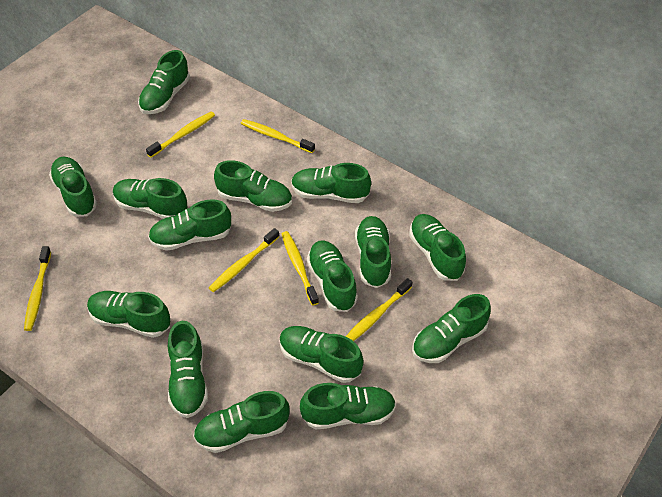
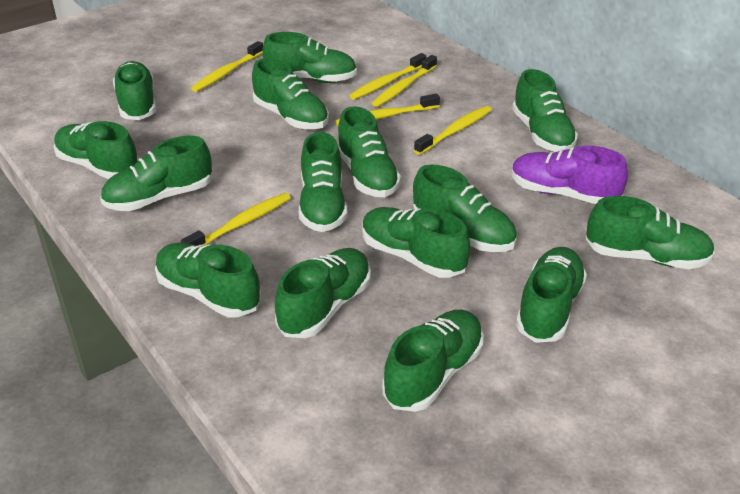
purple shoe: none = 0 -> [511,145,628,204] = 1

